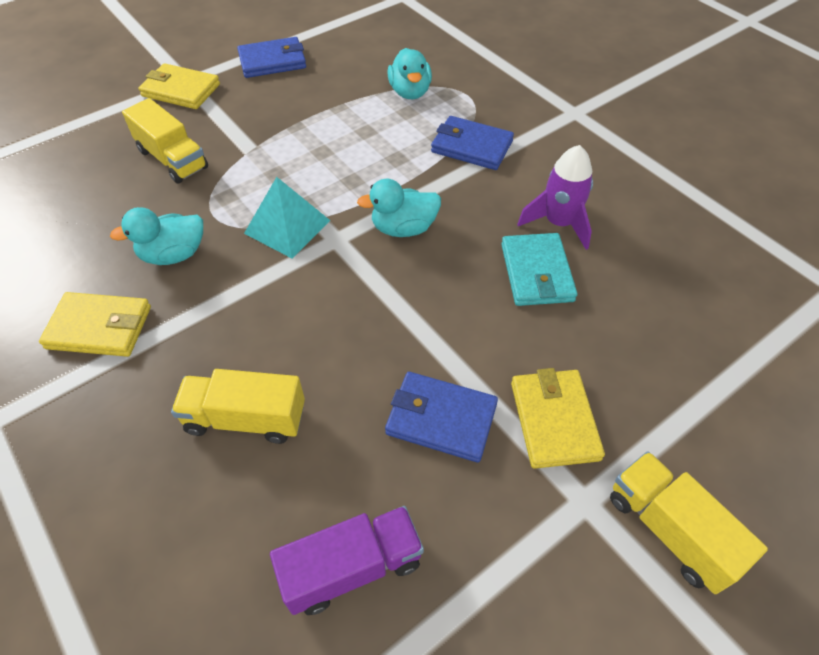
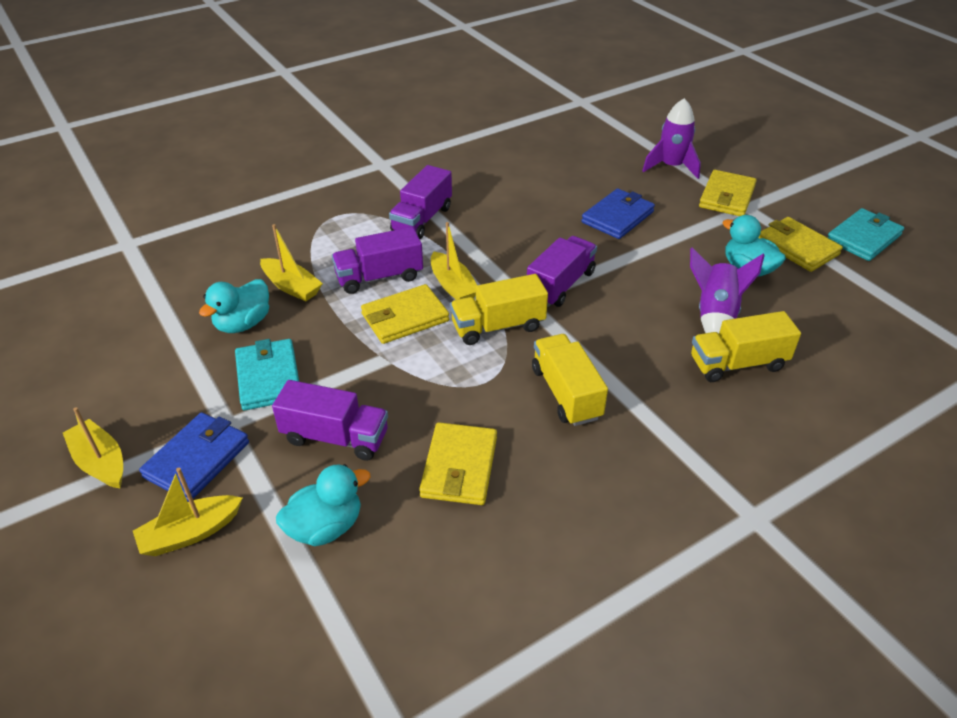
blue wallet: [237,37,306,78] [385,372,498,462] [431,116,514,170] = 3 -> [139,412,249,502] [581,188,655,239] = 2
purple rocket: [517,145,593,250] = 1 -> [642,98,701,179] [690,248,765,333] = 2
purple truck: [270,506,424,615] = 1 -> [272,380,388,461] [332,227,423,294] [389,165,452,239] [527,236,597,307] = 4
turquoise pyramid: [244,177,331,258] = 1 -> none = 0
turquoise wallet: [501,233,577,306] = 1 -> [235,339,299,410] [827,208,904,261] = 2
yellow boat: none = 0 -> [63,407,123,488] [133,468,242,556] [260,224,323,301] [431,222,477,300] = 4
yellow wallet: [39,292,151,357] [138,63,220,109] [511,368,605,469] = 3 -> [361,284,449,344] [419,422,497,505] [699,170,757,216] [759,217,843,272] = 4

